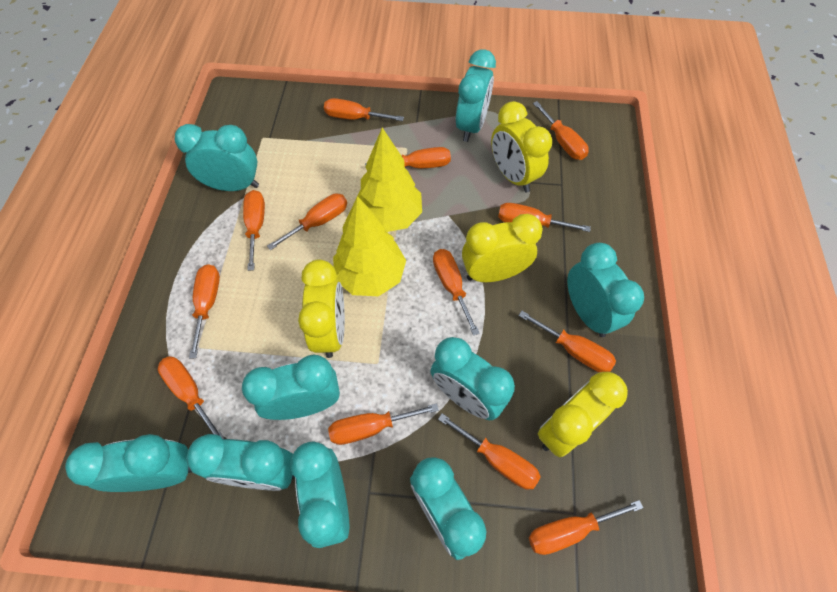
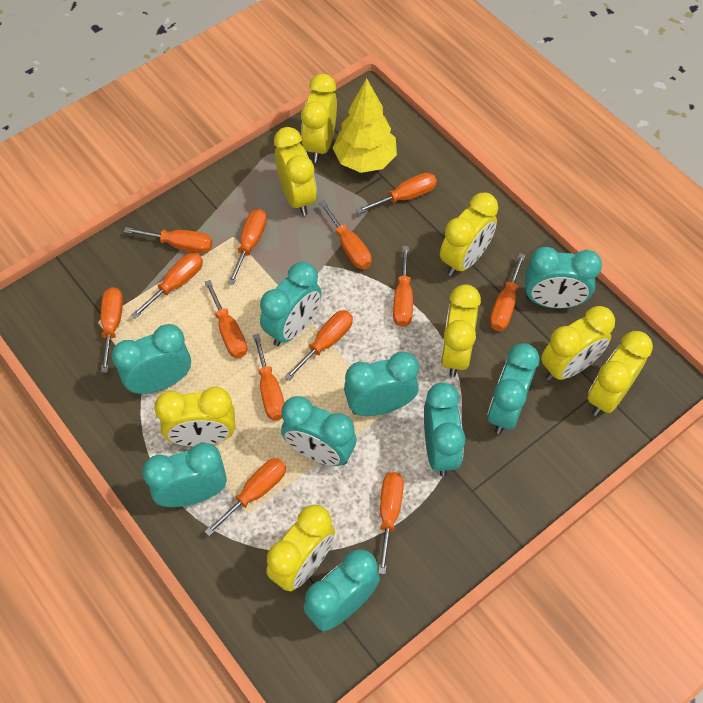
yellow clock: [298,259,345,358] [462,214,543,282] [491,101,552,192] [538,372,628,458] = 4 -> [154,387,235,447] [266,505,335,591] [274,127,317,216] [301,74,337,163] [440,193,498,276] [440,284,481,377] [541,306,615,381] [588,331,653,416] = 8
yellow tree: [333,196,406,296] [358,127,422,232] = 2 -> [333,78,397,173] = 1

